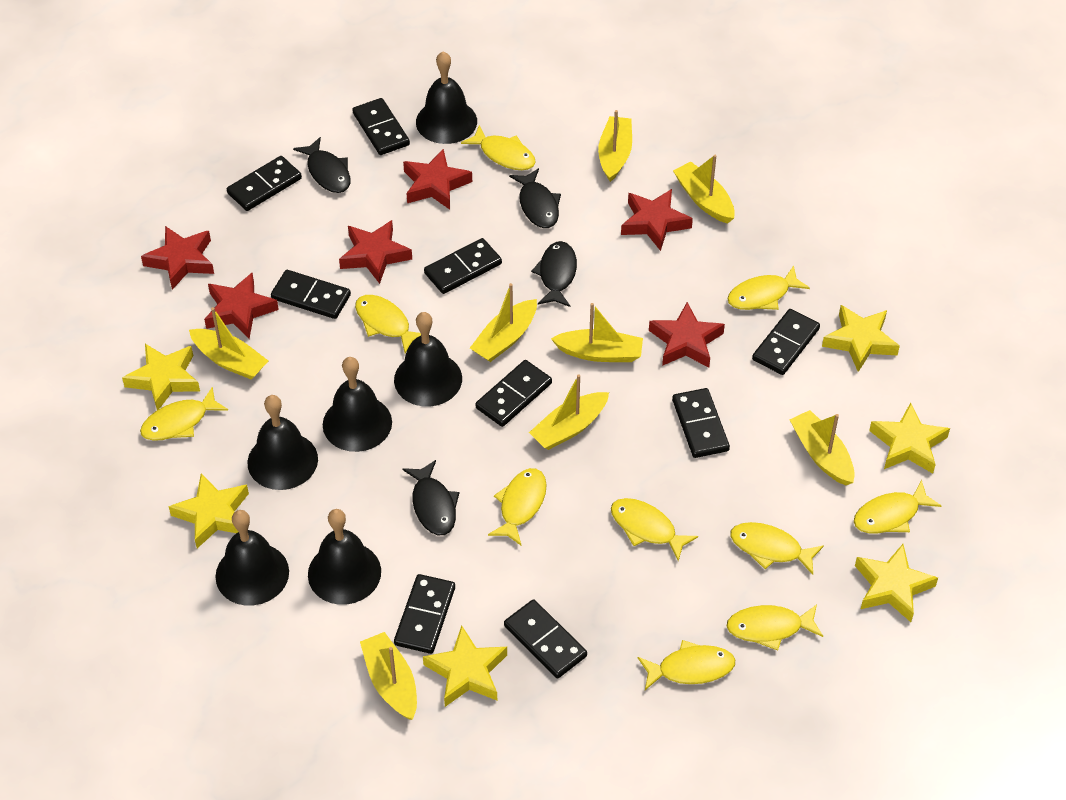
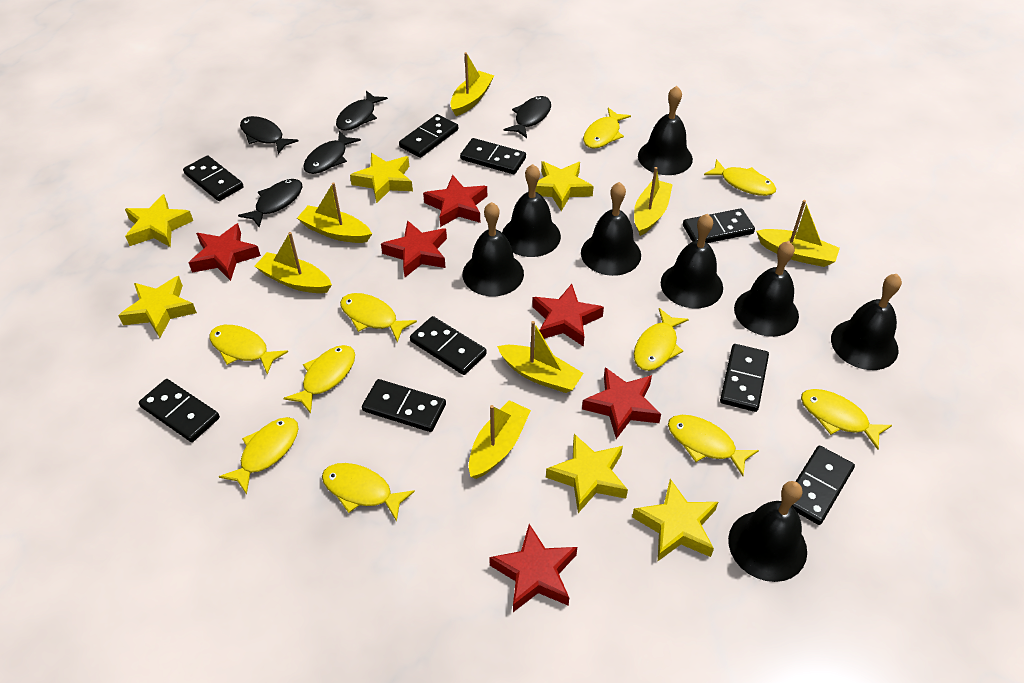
black bell: [215,510,289,606] [248,395,318,490] [308,509,381,605] [323,357,392,452] [394,312,462,407] [416,51,477,144] = 6 -> [463,202,524,296] [502,164,561,257] [581,182,641,276] [638,86,693,175] [661,214,723,308] [728,481,807,582] [734,241,799,337] [831,274,902,370] = 8
black fish: [293,137,350,193] [402,460,459,535] [509,168,561,228] [531,241,577,307] = 4 -> [238,179,302,228] [240,116,298,154] [303,131,361,174] [336,91,388,131] [504,96,551,138] = 5
yellow boat: [189,307,268,380] [360,632,417,720] [470,283,537,362] [529,374,609,450] [551,303,643,362] [598,110,632,182] [673,155,735,224] [789,410,855,485] = 8 -> [255,232,332,293] [297,182,372,243] [450,52,494,116] [469,400,531,479] [497,321,583,393] [634,167,673,236] [756,200,840,267] = 7

